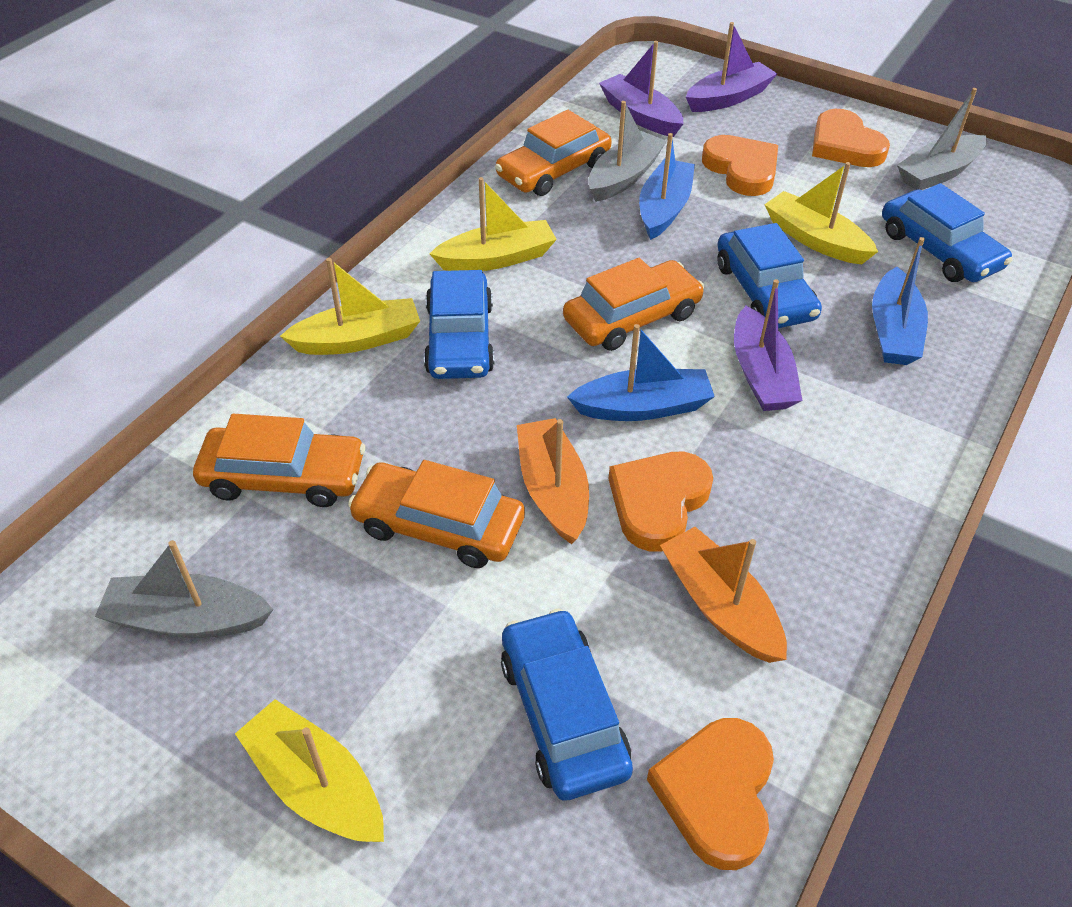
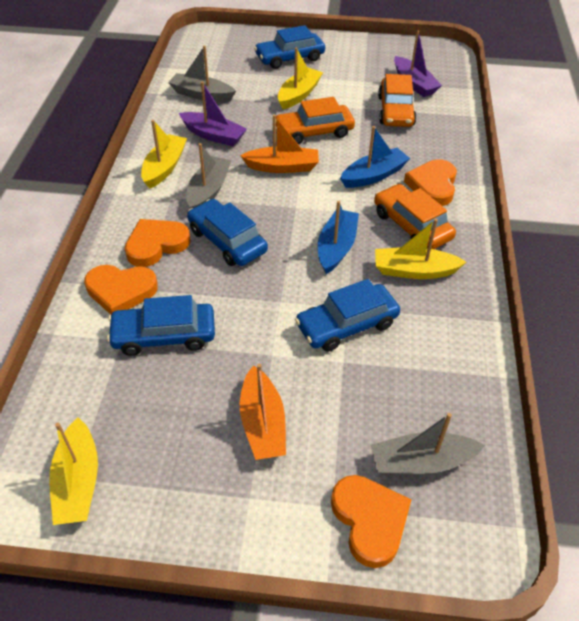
blue boat: [567,324,715,421] [639,133,695,240] [872,237,928,365] = 3 -> [318,201,359,274] [340,126,410,188] = 2
orange car: [193,414,365,507] [348,460,525,568] [495,110,612,196] [563,258,704,351] = 4 -> [276,97,355,144] [374,184,456,249] [378,74,417,127] = 3
purple boat: [599,41,684,137] [686,22,777,112] [734,279,803,411] = 3 -> [179,81,247,146] [394,31,442,97] = 2

